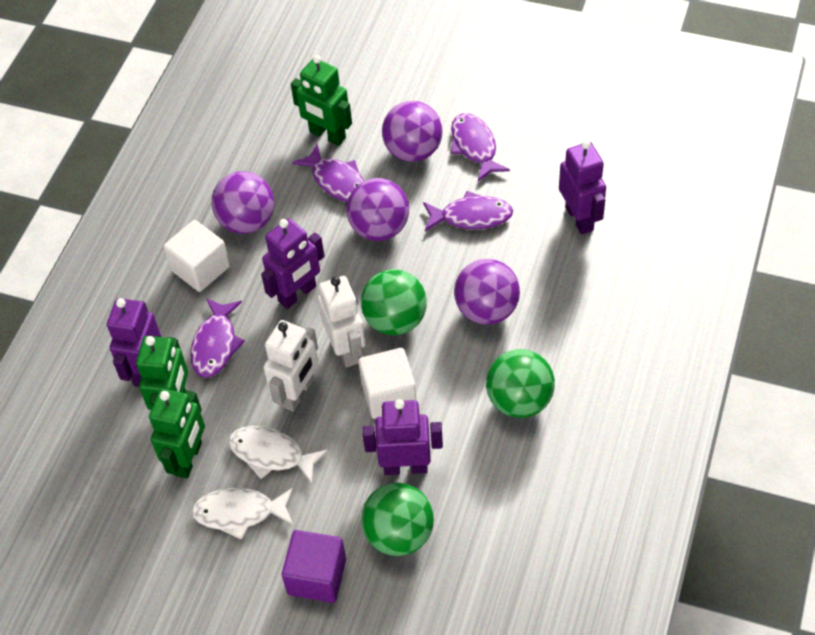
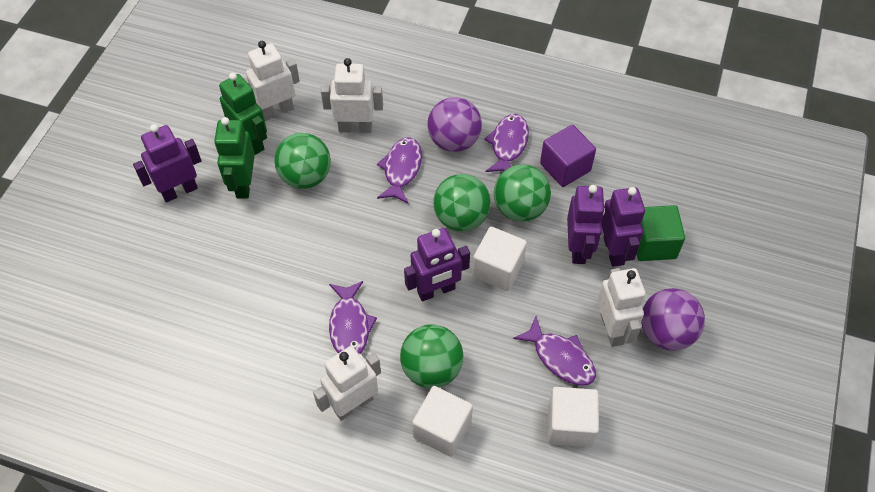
green ball: [361,269,427,335] [361,483,434,556] [486,349,555,418] = 3 -> [274,133,331,189] [400,324,463,388] [433,174,491,232] [494,164,551,222] = 4
green cube: none = 0 -> [637,205,685,261] = 1
green robot: [136,336,188,410] [149,389,205,479] [291,55,352,146] = 3 -> [214,117,255,199] [219,73,267,155] = 2
purple ball: [212,171,274,234] [346,178,409,241] [382,101,443,162] [454,259,520,325] = 4 -> [427,97,482,152] [641,288,705,351] = 2
white cube: [163,220,230,292] [358,348,417,419] = 2 -> [412,386,473,457] [472,227,527,291] [548,387,599,447] = 3
white fish: [192,488,293,540] [229,426,328,484] = 2 -> none = 0
white robot: [263,320,318,412] [318,276,365,368] = 2 -> [243,41,300,121] [313,346,381,421] [321,58,383,133] [597,268,646,347] = 4

